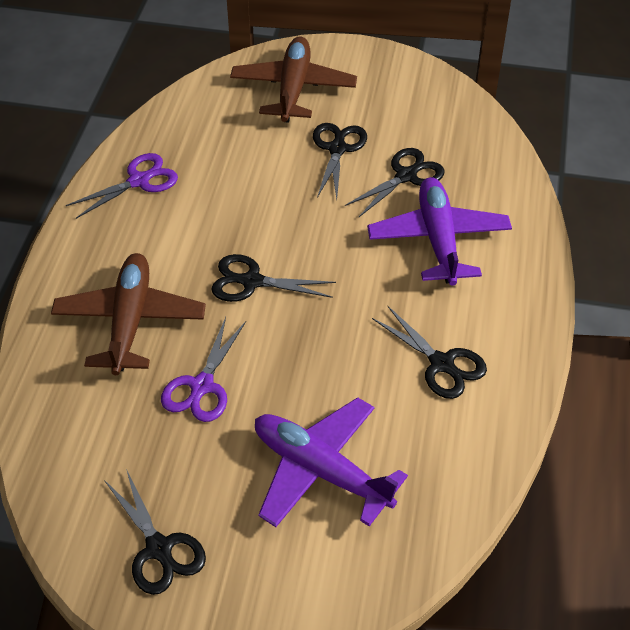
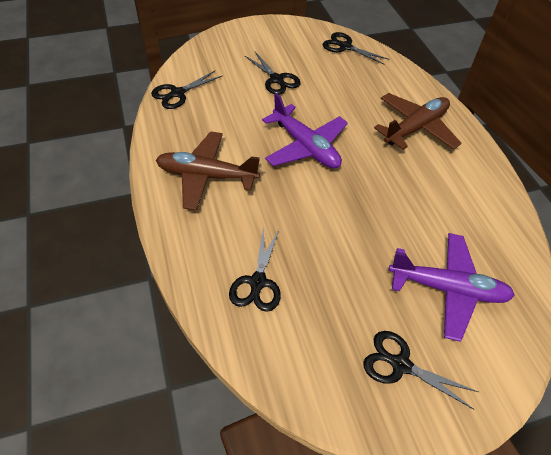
purple scissors: [66,153,178,219] [161,317,246,422] = 2 -> none = 0

